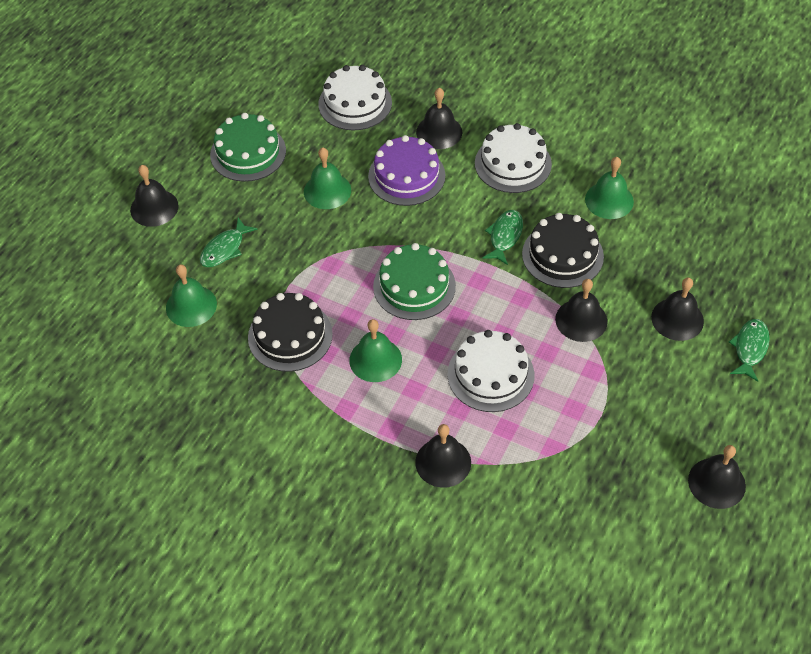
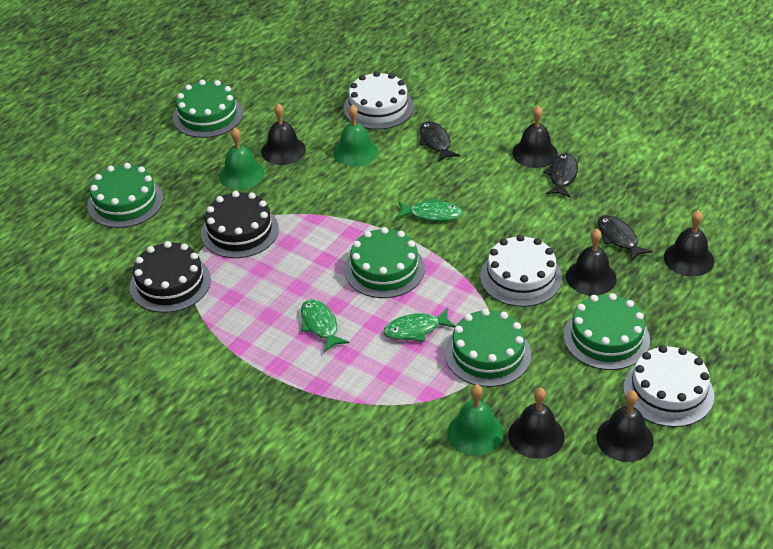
black fish: none = 0 -> [419,121,460,162] [543,153,578,198] [598,215,652,262] = 3
green bell: [166,264,217,327] [304,147,351,209] [349,319,402,382] [585,157,634,219] = 4 -> [219,127,264,190] [333,104,378,167] [448,384,504,455] = 3
green cake: [210,113,286,182] [373,243,456,320] = 2 -> [87,163,163,228] [173,80,243,138] [344,227,425,298] [445,309,531,387] [563,293,650,370] = 5
purple cake: [368,135,446,206] = 1 -> none = 0

